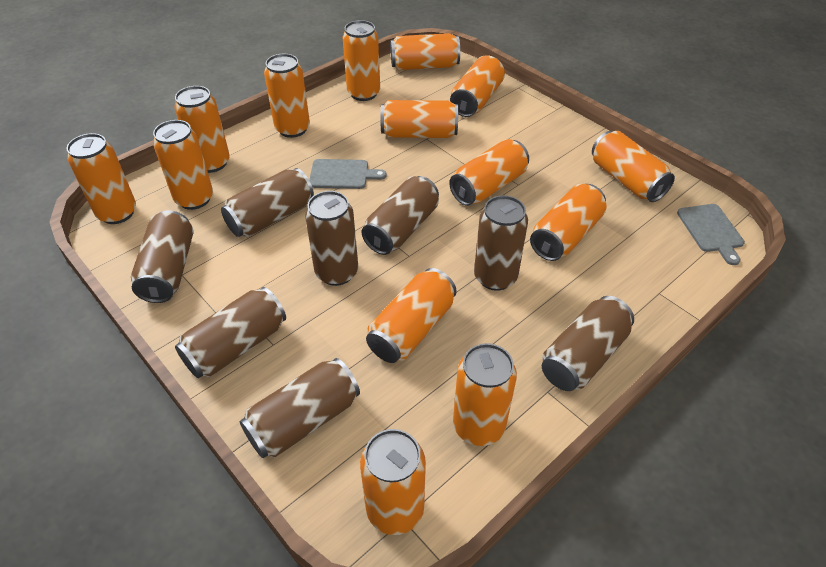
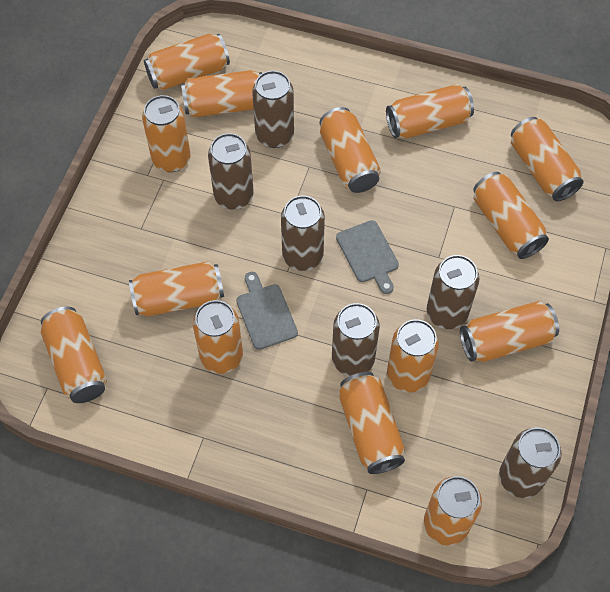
brown can: [131,210,193,303] [175,287,286,378] [221,168,314,237] [240,358,360,458] [305,191,358,286] [361,176,439,255] [474,195,528,291] [542,296,634,391] = 8 -> [208,133,254,210] [252,71,294,148] [281,196,325,271] [332,303,380,376] [427,255,480,329] [499,428,562,498] = 6

